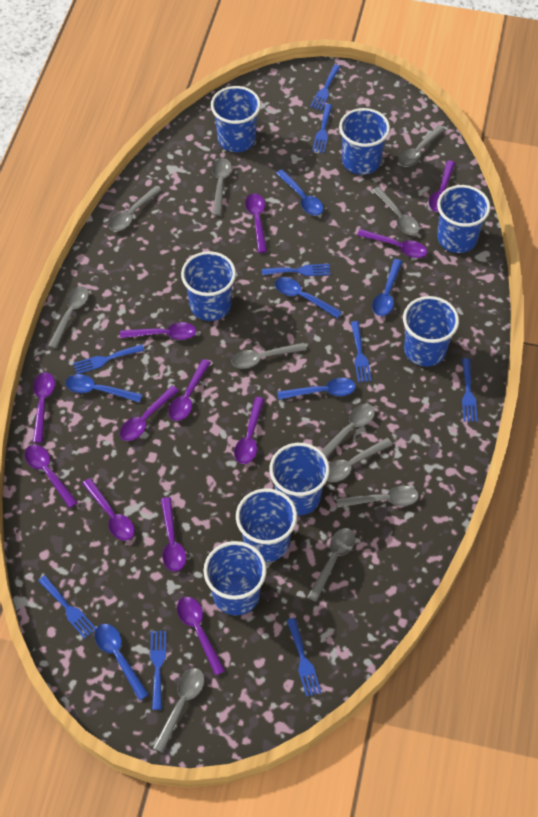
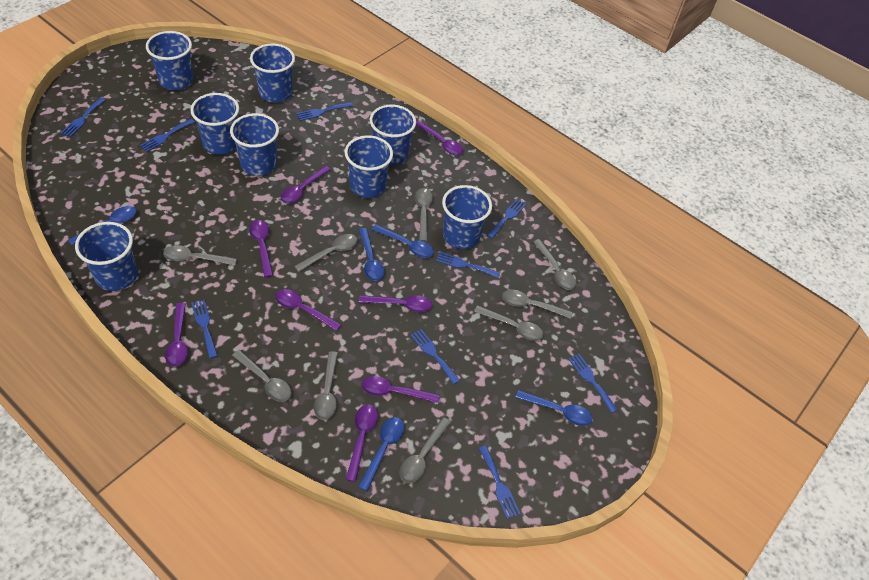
blue spoon: [65,374,142,403] [95,624,149,701] [275,277,342,318] [276,169,323,215] [277,378,356,400] [372,259,402,316] = 6 -> [68,206,137,245] [358,417,404,491] [359,228,384,281] [372,224,434,258] [515,390,592,426] = 5
grey spoon: [48,286,89,349] [109,186,161,231] [153,668,204,753] [212,158,232,216] [231,343,307,369] [307,528,355,602] [321,404,375,458] [327,438,393,482] [336,486,419,508] [372,187,419,235] [399,125,445,167] = 11 -> [163,245,237,266] [232,350,292,402] [294,234,357,272] [314,351,338,420] [400,417,451,483] [415,188,433,242] [474,305,544,341] [502,290,572,319] [533,239,576,290] = 9
purple spoon: [25,445,78,508] [33,372,55,443] [82,478,135,541] [120,322,196,340] [120,386,179,441] [161,497,186,572] [168,359,211,421] [177,597,225,676] [234,397,265,464] [245,193,267,253] [357,229,427,258] [429,160,455,212] = 12 -> [165,303,188,367] [249,220,273,277] [275,289,341,331] [280,166,331,203] [346,404,378,482] [359,295,432,312] [362,376,440,403] [416,121,463,155] = 8

